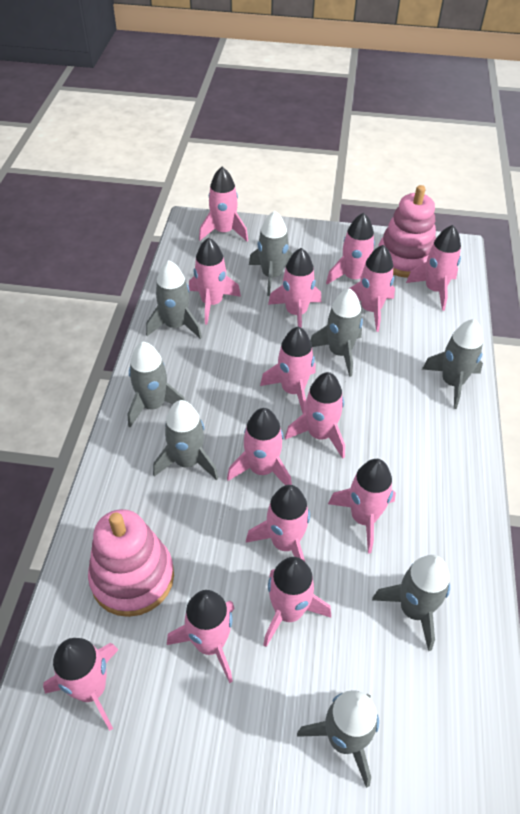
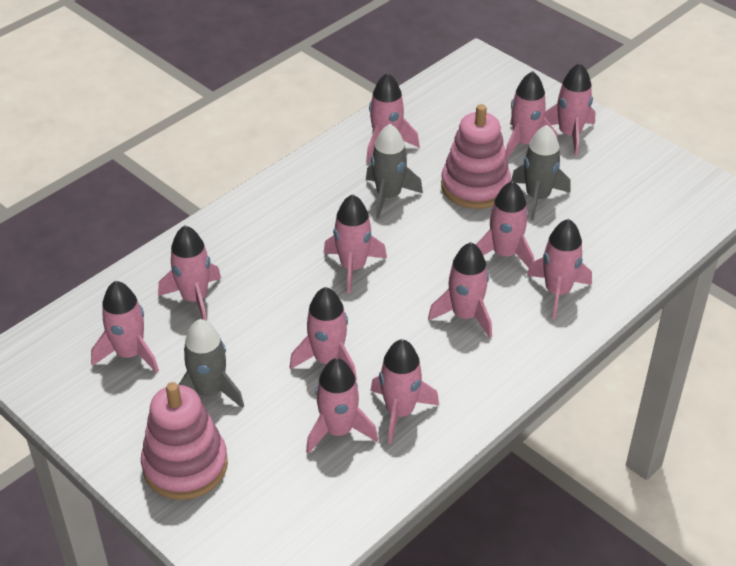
grey rocket: [128,342,185,427] [146,260,202,339] [153,400,218,480] [249,211,293,296] [297,690,379,788] [310,288,363,377] [372,555,450,651] [422,319,483,409] = 8 -> [178,319,244,408] [366,124,423,219] [511,125,571,220] = 3
pink rocket: [43,638,118,731] [167,590,235,683] [189,237,241,325] [199,167,248,241] [227,408,292,485] [246,485,310,562] [260,327,316,414] [263,557,331,647] [268,248,321,328] [285,372,345,459] [326,213,375,284] [328,459,396,553] [348,245,395,332] [406,225,461,311] = 14 -> [91,281,159,373] [158,226,221,321] [290,287,357,381] [306,358,378,454] [324,194,387,294] [366,73,420,163] [370,339,439,444] [428,242,492,338] [476,181,534,268] [506,71,558,159] [527,219,592,319] [544,63,595,156] = 12

